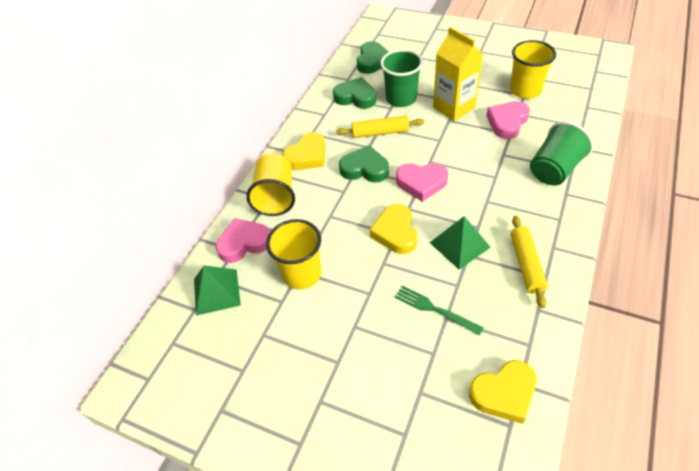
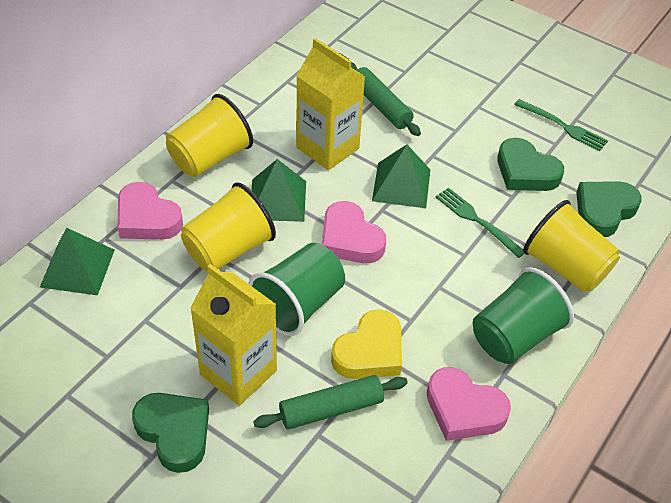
green fork: [395,285,483,336] = 1 -> [435,187,524,258] [514,99,608,151] = 2
green pyramid: [194,265,241,316] [430,216,491,270] = 2 -> [40,228,115,295] [251,159,306,222] [372,144,430,208] = 3
green rolling pin: none = 0 -> [253,375,408,430] [351,62,421,136] = 2
yellow carton: [433,27,483,121] = 1 -> [190,264,277,406] [296,38,365,170] = 2
yellow heart: [283,132,325,170] [370,204,418,254] [469,360,537,424] = 3 -> [331,309,402,379] = 1
yellow rolling pin: [336,116,424,138] [511,216,548,308] = 2 -> none = 0

